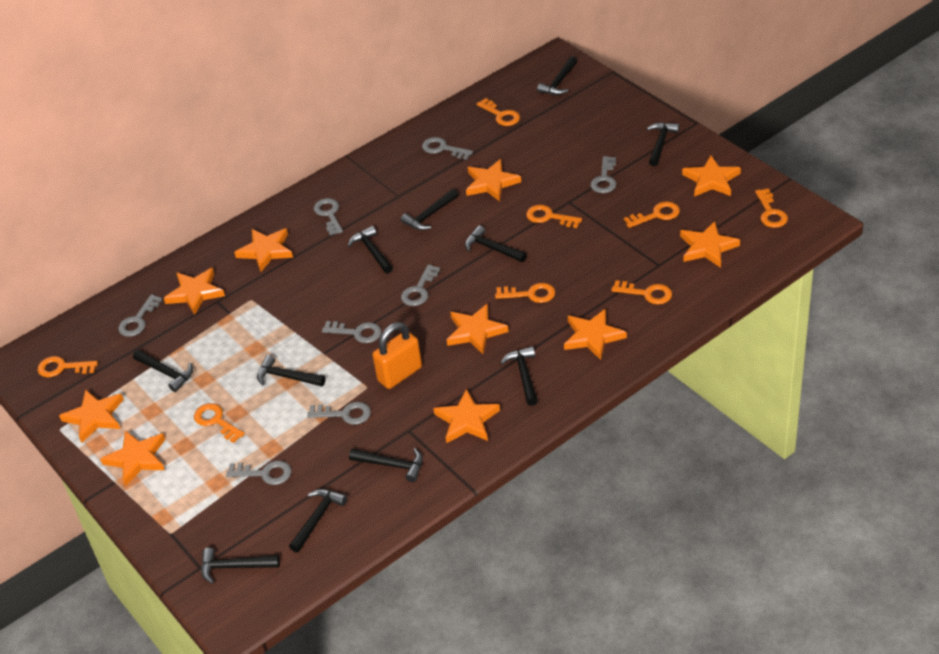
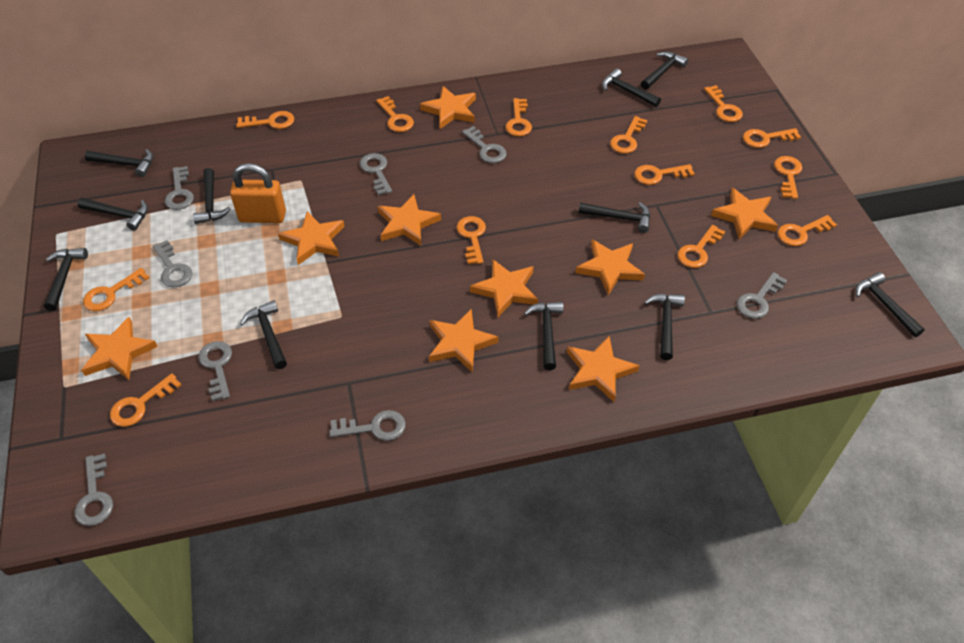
orange key: [38,356,98,377] [194,403,245,443] [477,98,520,126] [495,283,555,303] [526,205,582,228] [611,280,672,304] [624,201,680,228] [755,188,788,228] = 8 -> [83,268,149,311] [110,373,182,427] [236,111,294,129] [376,96,414,132] [456,216,486,264] [505,98,532,137] [610,116,647,154] [634,164,695,185] [677,225,725,268] [704,85,743,122] [743,128,801,148] [774,156,802,199] [778,215,837,246] = 13
orange star: [59,389,124,443] [100,430,165,486] [164,268,225,315] [234,229,293,272] [433,389,500,443] [447,304,509,354] [466,159,521,201] [564,309,627,360] [680,221,740,268] [682,155,741,197] = 10 -> [81,317,158,380] [278,211,345,265] [378,194,441,246] [420,86,476,129] [429,309,498,373] [470,259,538,317] [567,336,639,402] [575,239,645,295] [711,188,778,240] = 9

